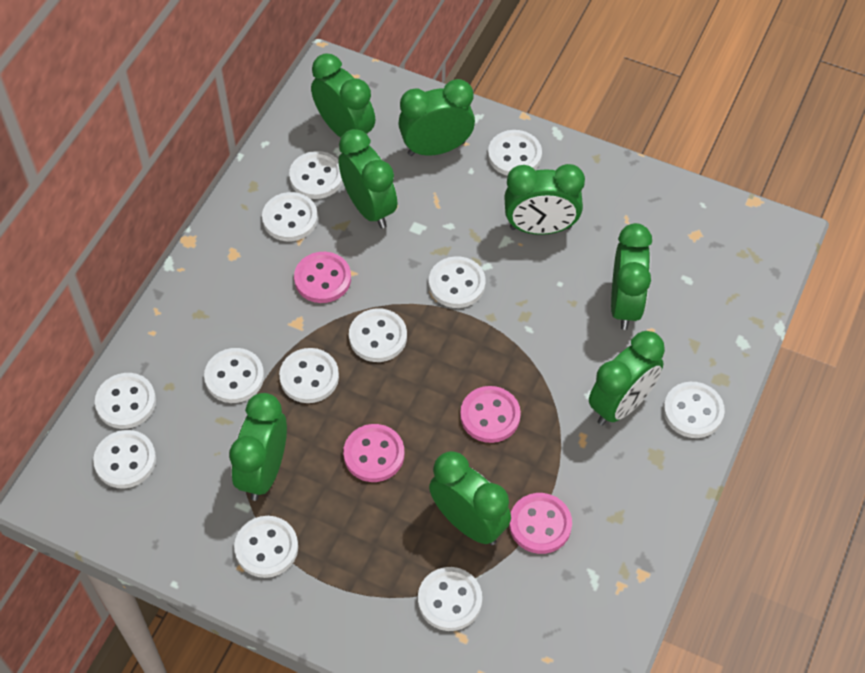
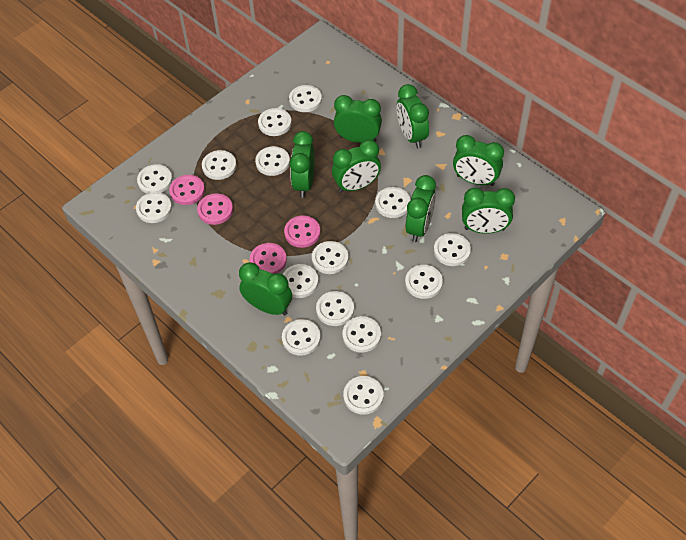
white button: [93,430,156,489] [95,373,156,429] [204,348,264,403] [234,516,298,578] [262,192,318,241] [279,348,339,403] [289,151,343,199] [349,308,407,362] [418,567,482,631] [429,256,486,308] [488,130,542,176] [663,382,725,438] = 12 -> [136,192,172,223] [137,164,172,194] [202,150,236,180] [255,146,290,176] [258,108,292,136] [282,264,318,298] [282,319,321,356] [289,85,322,112] [312,241,348,274] [316,291,354,326] [342,316,381,353] [343,376,383,415] [375,187,411,218] [405,265,443,299] [434,233,471,266] = 15

